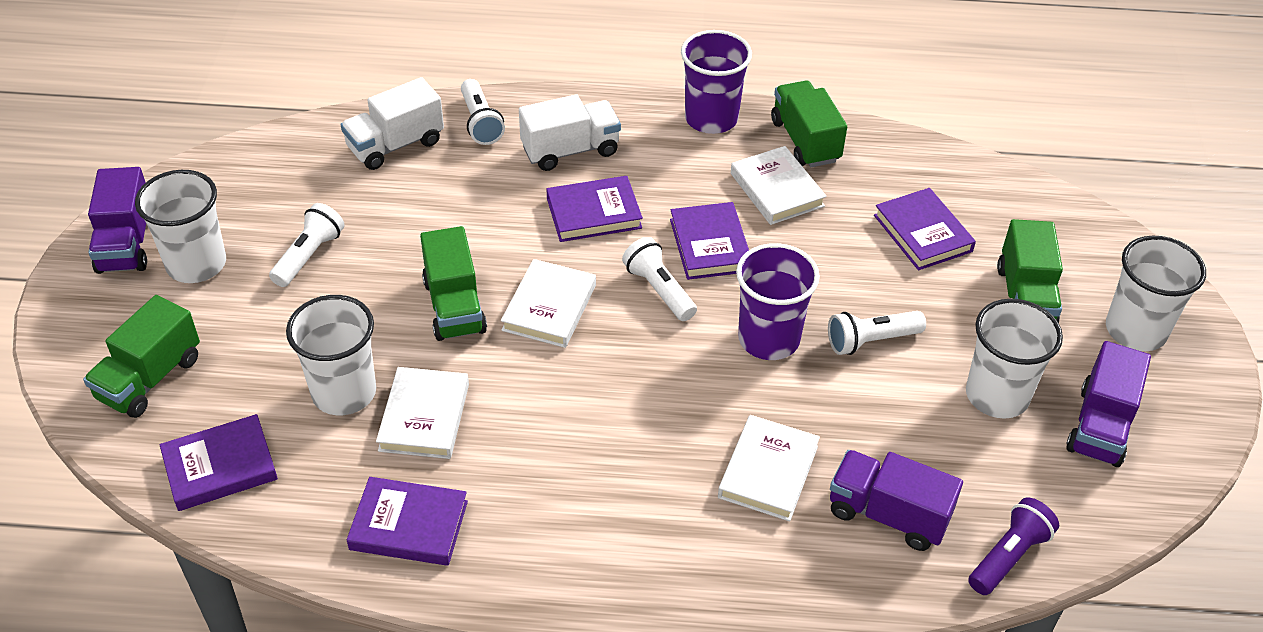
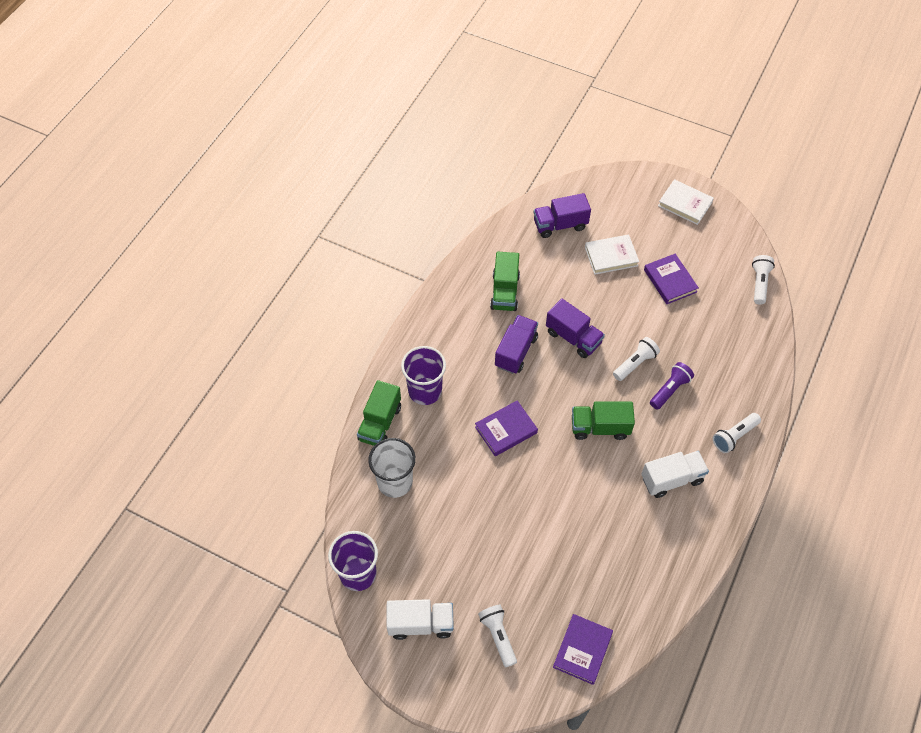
green truck: [83,295,200,418] [420,226,487,341] [771,81,847,167] [997,219,1063,323] = 4 -> [357,380,401,446] [490,252,520,311] [572,401,635,440] = 3
purple book: [160,414,278,511] [347,477,468,566] [547,176,643,242] [670,202,749,280] [874,188,976,270] = 5 -> [475,400,538,456] [553,614,613,685] [644,254,699,304] = 3
white book: [376,367,469,459] [501,259,596,348] [718,415,820,521] [731,146,827,225] = 4 -> [585,235,639,275] [658,179,714,225] = 2
white cup: [135,170,226,283] [286,295,376,415] [966,299,1063,418] [1106,236,1206,351] = 4 -> [368,438,416,498] = 1

